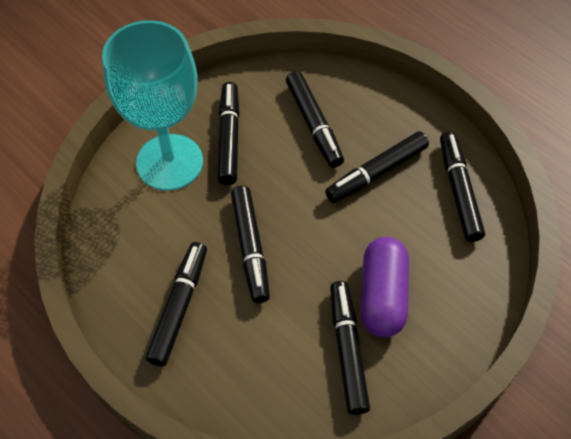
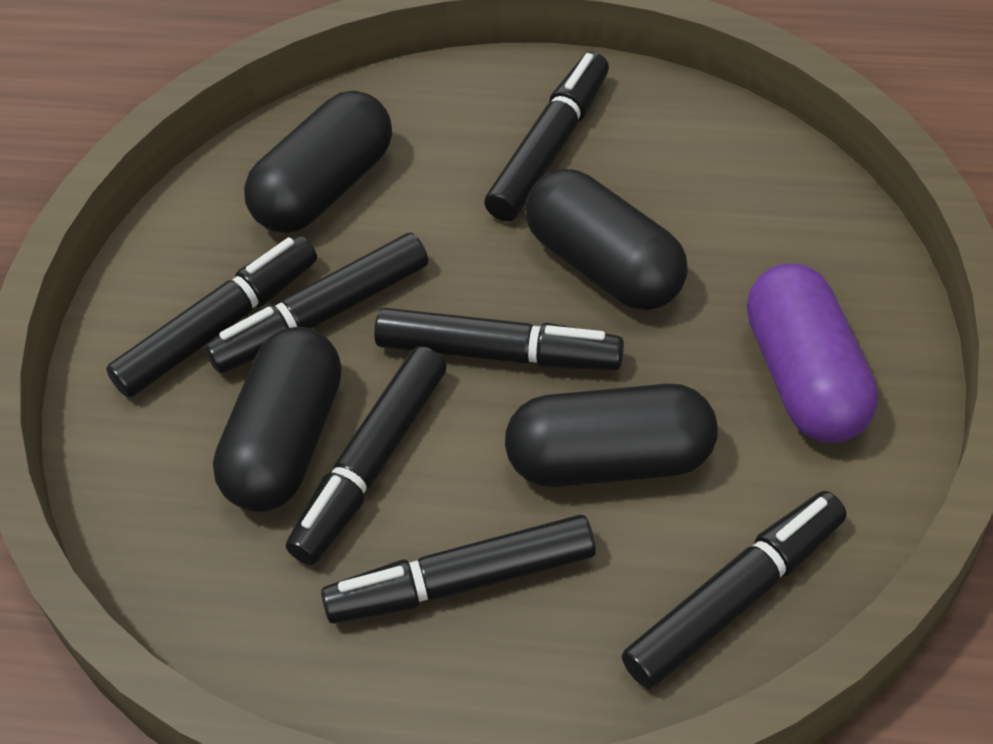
black capsule: none = 0 -> [213,327,341,512] [244,91,392,233] [505,383,718,487] [525,169,688,310] = 4
turquoise goblet: [102,20,203,190] = 1 -> none = 0

